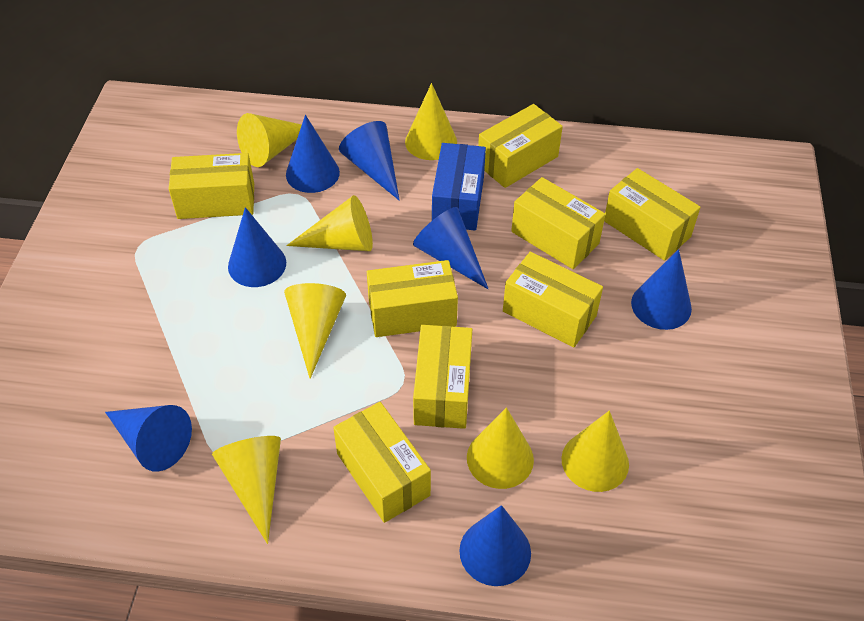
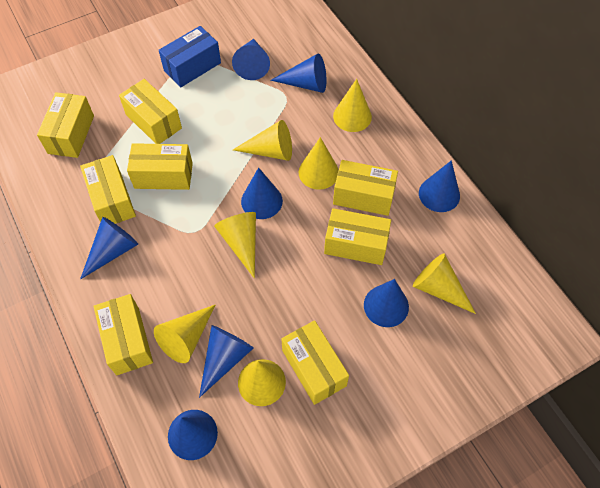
blue cone: [105,405,192,472] [228,207,286,287] [286,115,340,193] [339,121,400,201] [413,207,488,289] [459,505,531,586] [631,249,692,330] = 7 -> [80,217,138,280] [168,410,218,460] [199,325,253,398] [232,39,270,80] [241,167,283,219] [270,54,327,93] [364,279,409,327] [419,160,460,212] = 8

